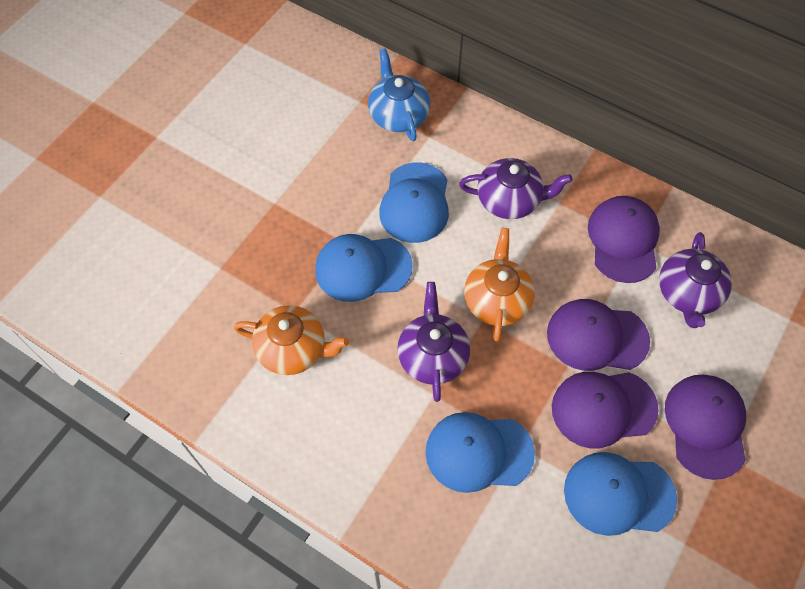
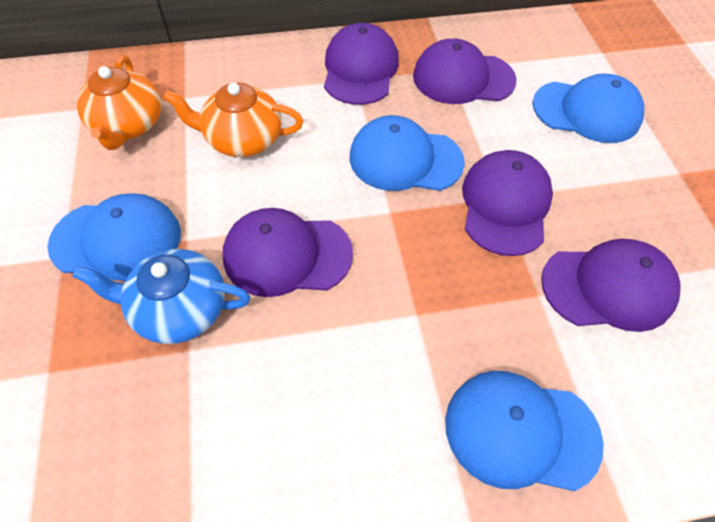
purple cap: [547,299,650,371] [552,372,659,448] [588,196,660,283] [665,375,746,480] = 4 -> [223,208,353,297] [324,23,399,105] [413,39,517,104] [462,150,553,256] [541,239,681,332] = 5
purple teapot: [397,282,470,402] [459,158,572,219] [659,232,732,328] = 3 -> none = 0

